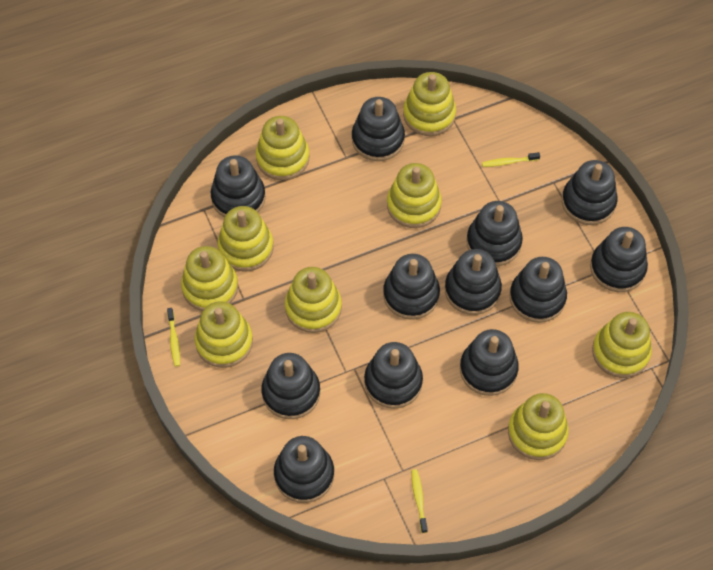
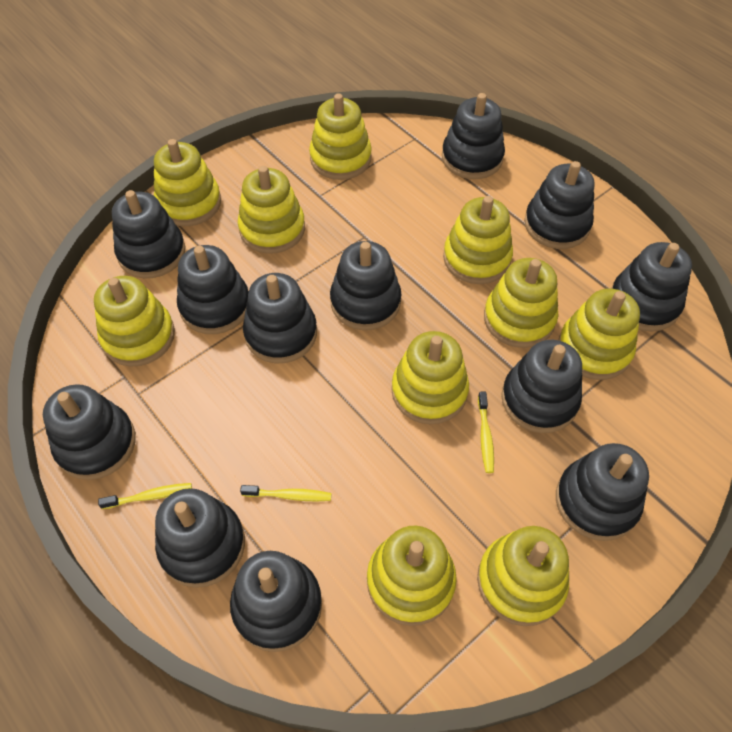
yellow stacking toy: [181,246,238,311] [195,301,253,368] [218,206,274,272] [256,116,309,180] [285,267,342,333] [387,163,442,228] [403,72,456,136] [508,393,569,460] [592,312,652,378] = 9 -> [94,276,175,366] [154,139,221,226] [238,166,305,254] [309,93,372,180] [367,526,457,626] [391,331,469,424] [443,196,513,284] [477,526,569,626] [484,258,558,348] [559,289,640,380] = 10

